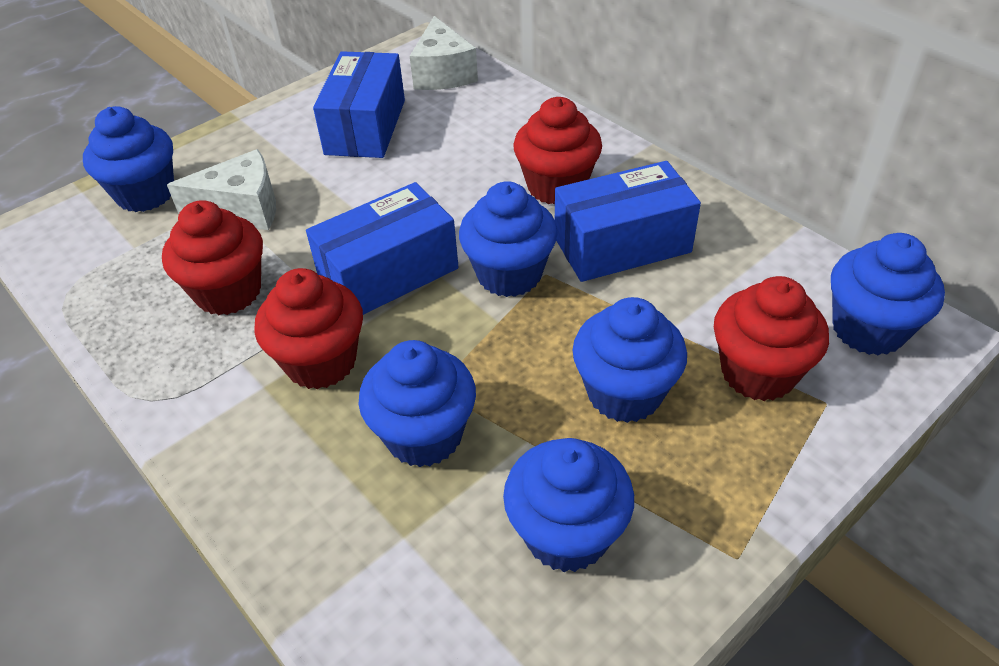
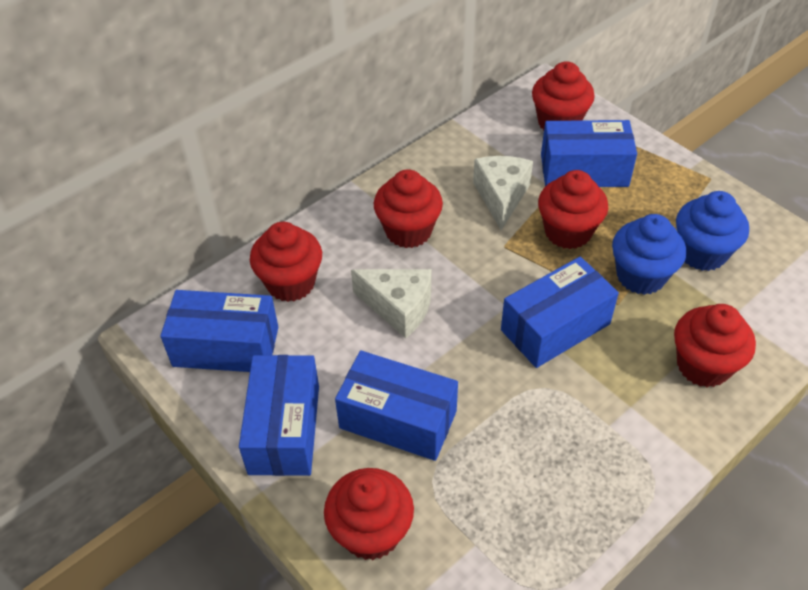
blue box: [306,182,459,315] [313,51,405,158] [555,161,701,282] = 3 -> [160,290,278,372] [239,355,319,476] [335,350,458,461] [501,257,619,368] [541,120,637,187] = 5
blue cupcake: [83,106,174,212] [359,340,476,467] [459,181,558,297] [503,438,634,572] [573,297,687,423] [831,233,945,356] = 6 -> [612,214,686,295] [676,191,749,271] = 2
red cupcake: [162,200,263,315] [254,268,363,389] [513,97,602,205] [714,276,829,401] = 4 -> [250,222,322,302] [324,468,414,560] [374,169,443,248] [532,61,595,131] [538,170,608,249] [674,304,756,387] = 6

